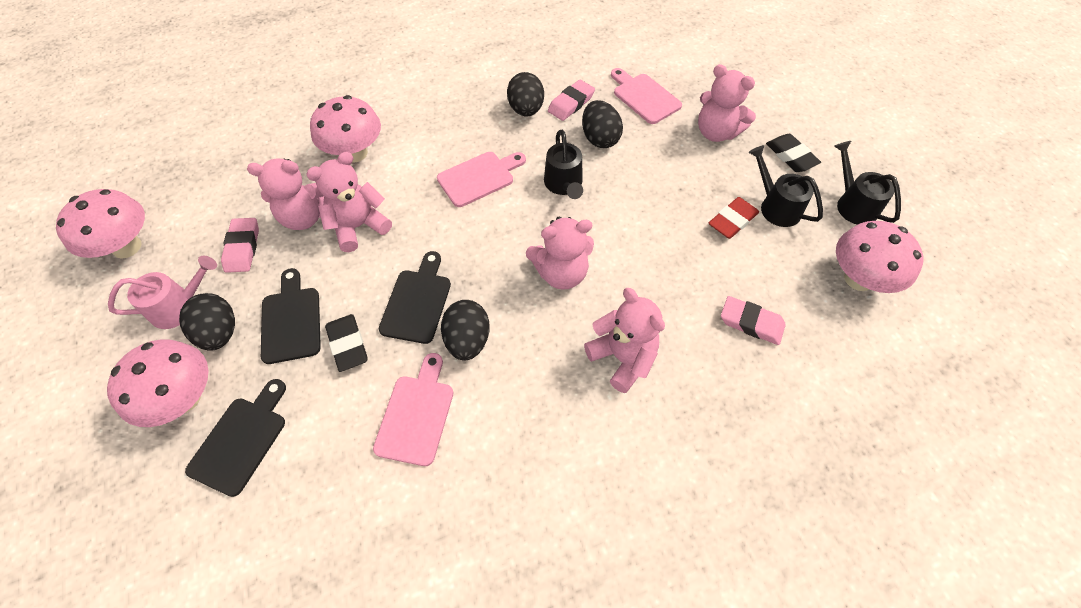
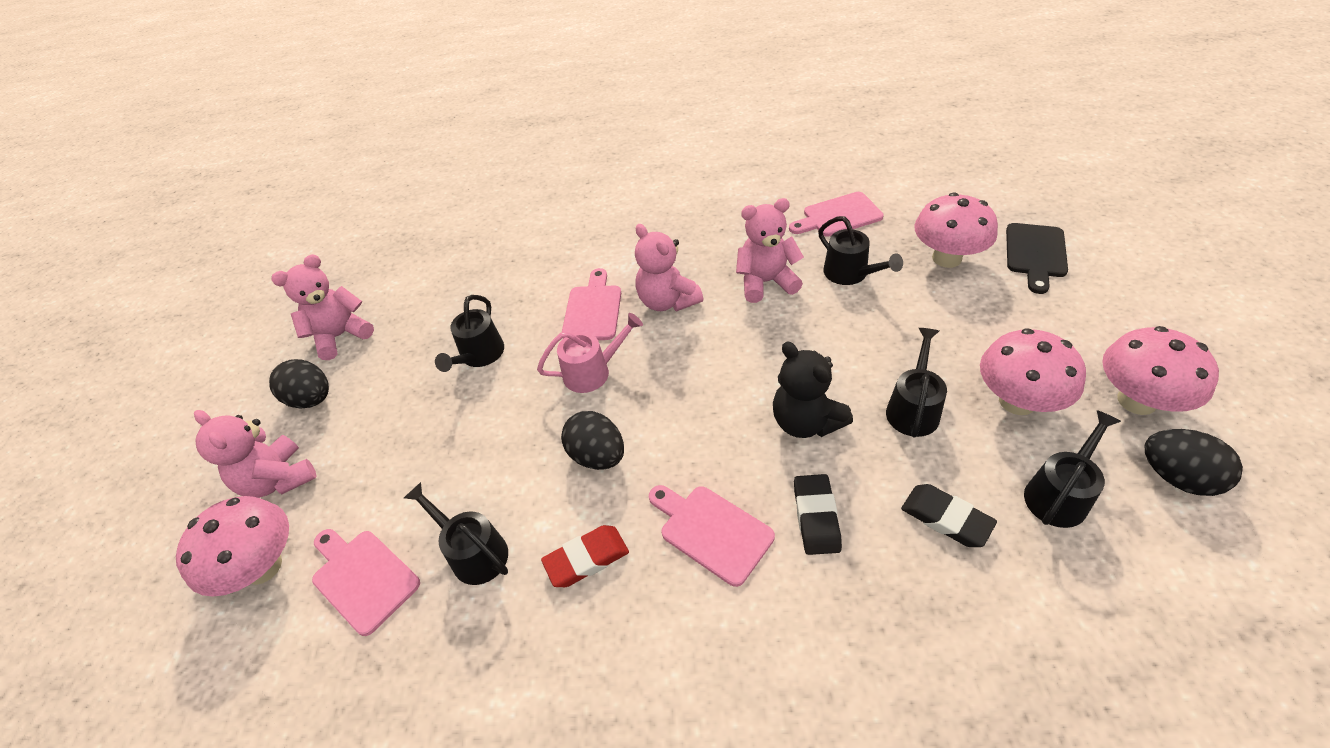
black cutting board: [185,379,286,497] [261,268,321,364] [379,251,451,344] = 3 -> [1006,223,1068,294] = 1
black egg: [179,293,235,351] [441,300,490,360] [507,72,544,117] [582,100,623,148] = 4 -> [269,359,329,409] [561,411,624,470] [1144,429,1243,496] = 3
black teddy bear: none = 0 -> [773,342,853,438] = 1
black watering can: [544,130,583,199] [748,145,823,227] [834,141,901,225] = 3 -> [404,482,508,585] [435,295,504,372] [818,216,903,285] [886,328,947,438] [1024,410,1121,528] = 5
pink cutting board: [373,353,454,466] [437,152,526,207] [611,68,682,124] = 3 -> [312,529,420,636] [562,268,621,340] [649,485,775,587] [789,192,884,237] = 4
pink eraser: [221,218,259,273] [548,80,595,121] [721,296,786,345] = 3 -> none = 0
pink teddy bear: [247,159,324,230] [306,152,392,252] [526,217,594,290] [584,288,665,393] [698,64,756,142] = 5 -> [194,410,317,498] [271,254,374,360] [635,224,703,311] [736,198,804,303] = 4

